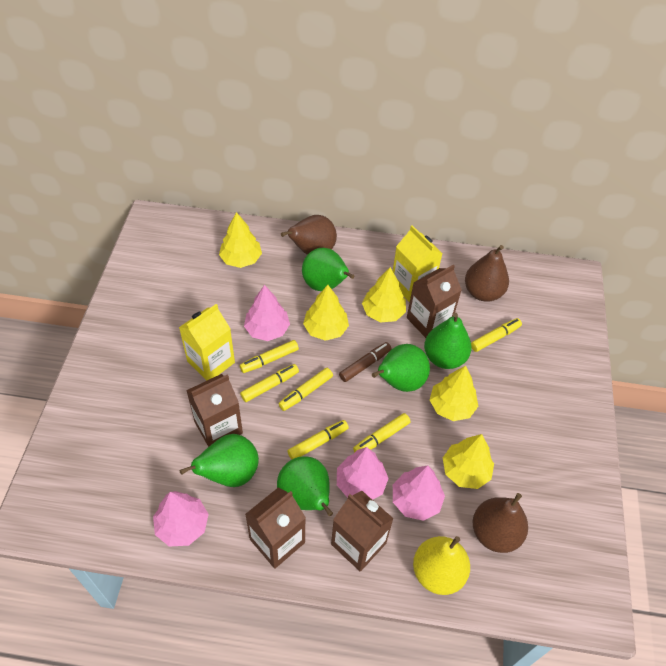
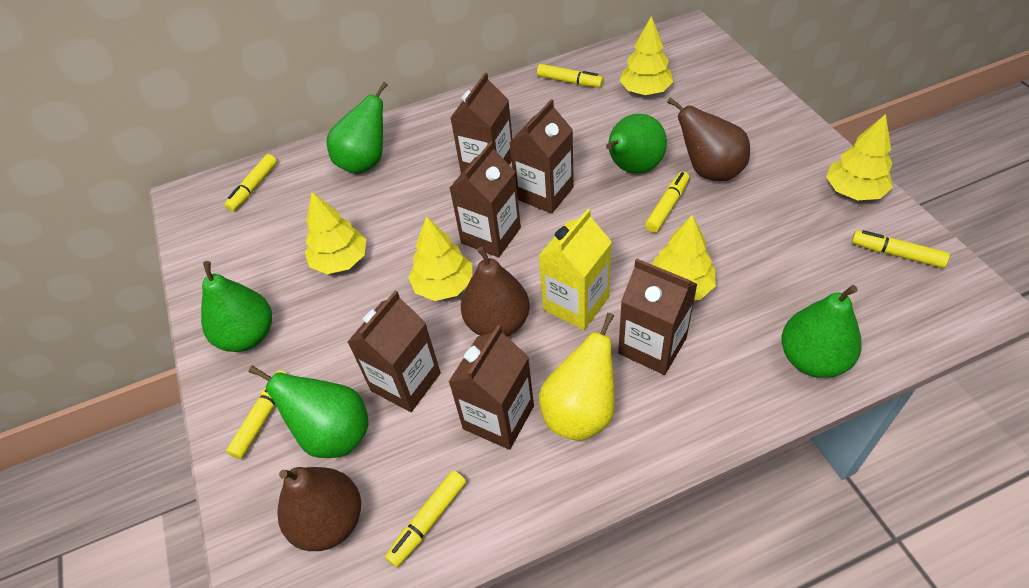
brown carton: [186,374,243,447] [245,487,306,569] [331,491,394,572] [407,264,462,338] = 4 -> [348,290,441,412] [449,325,534,450] [450,141,521,258] [451,73,513,173] [509,99,574,214] [618,258,697,375] = 6
brown marker: [339,342,392,382] = 1 -> none = 0
pink tree: [153,491,209,547] [244,285,290,341] [337,447,389,500] [393,465,445,521] = 4 -> none = 0
yellow carton: [179,304,235,380] [393,225,443,302] = 2 -> [539,209,612,330] = 1

